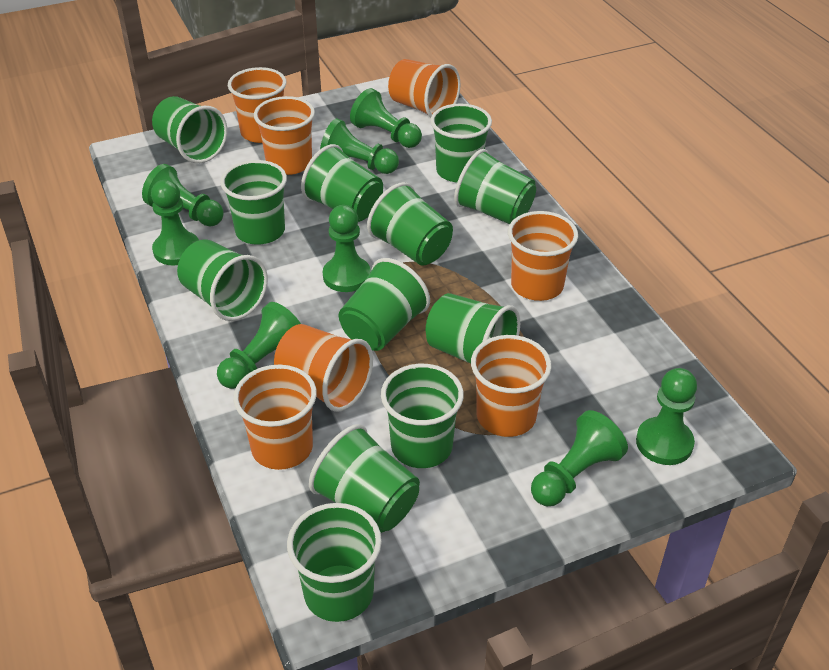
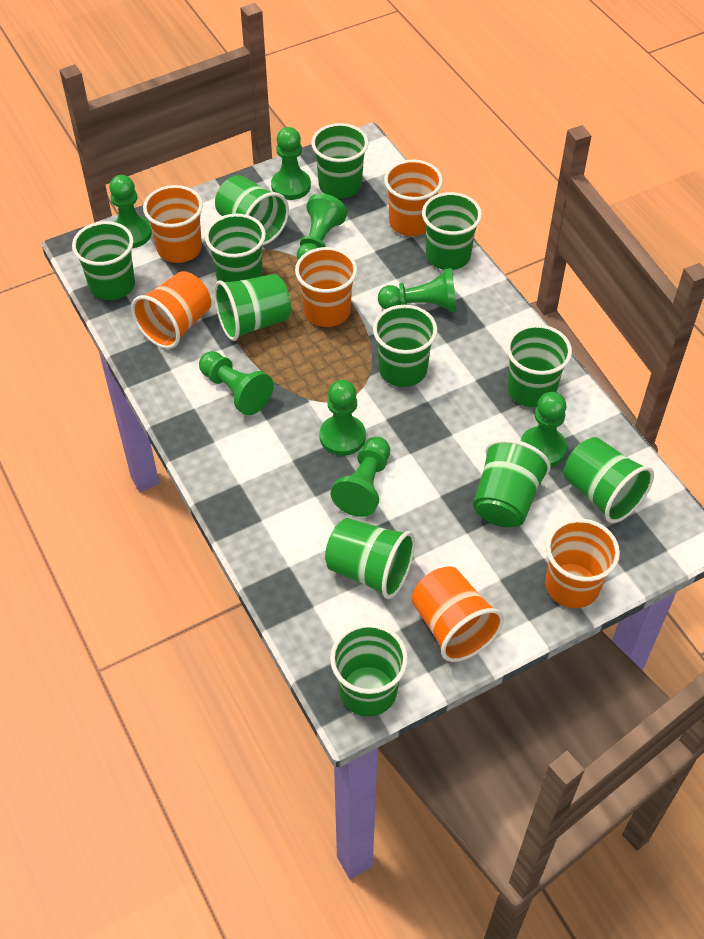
orange cup: [228,67,286,143] [233,365,317,470] [254,96,315,175] [274,324,373,412] [388,59,461,117] [471,335,552,437] [508,211,578,301] = 7 -> [131,271,211,349] [143,185,203,263] [295,247,357,327] [384,160,443,236] [412,566,504,662] [545,518,620,608] = 6

